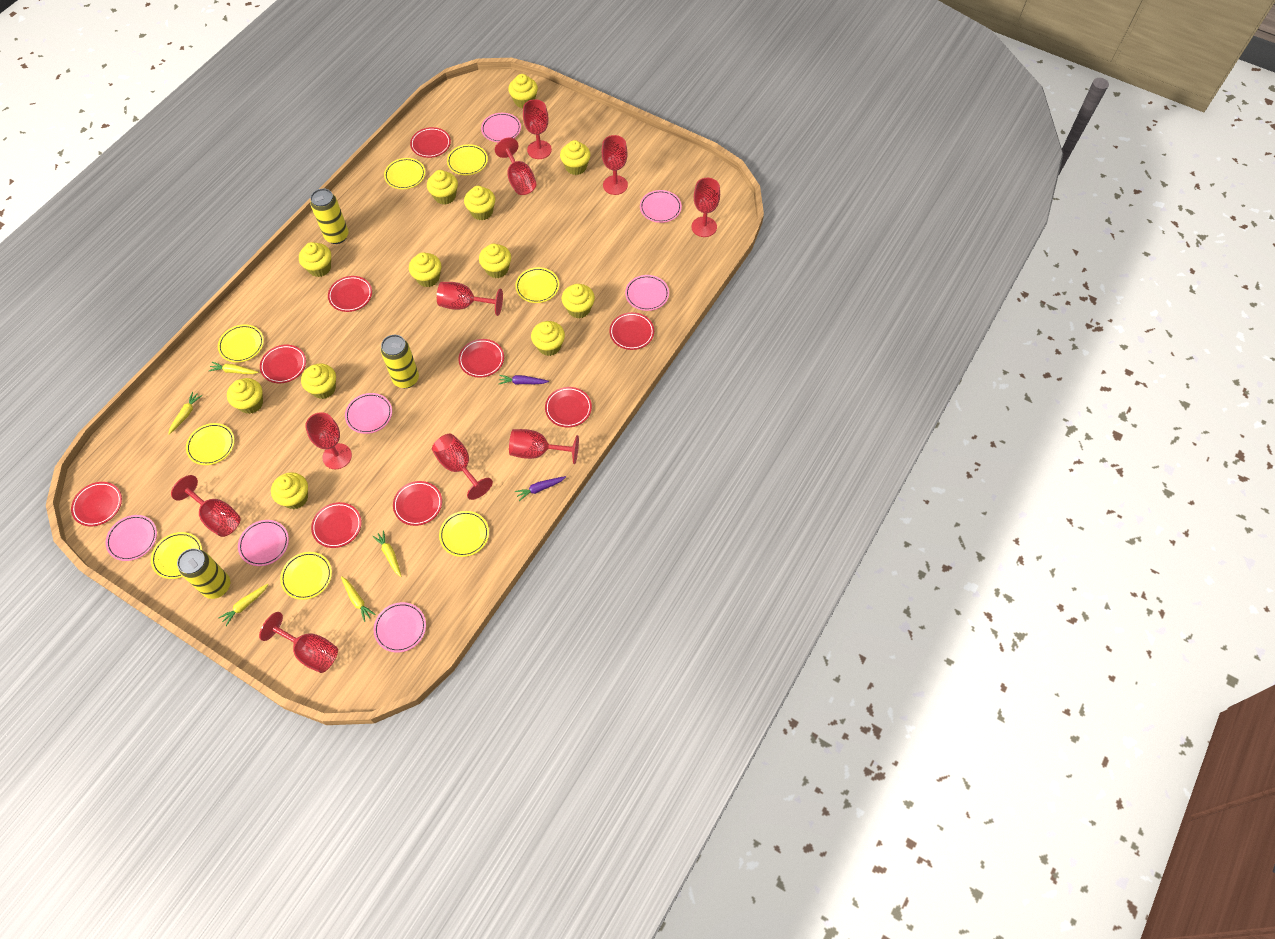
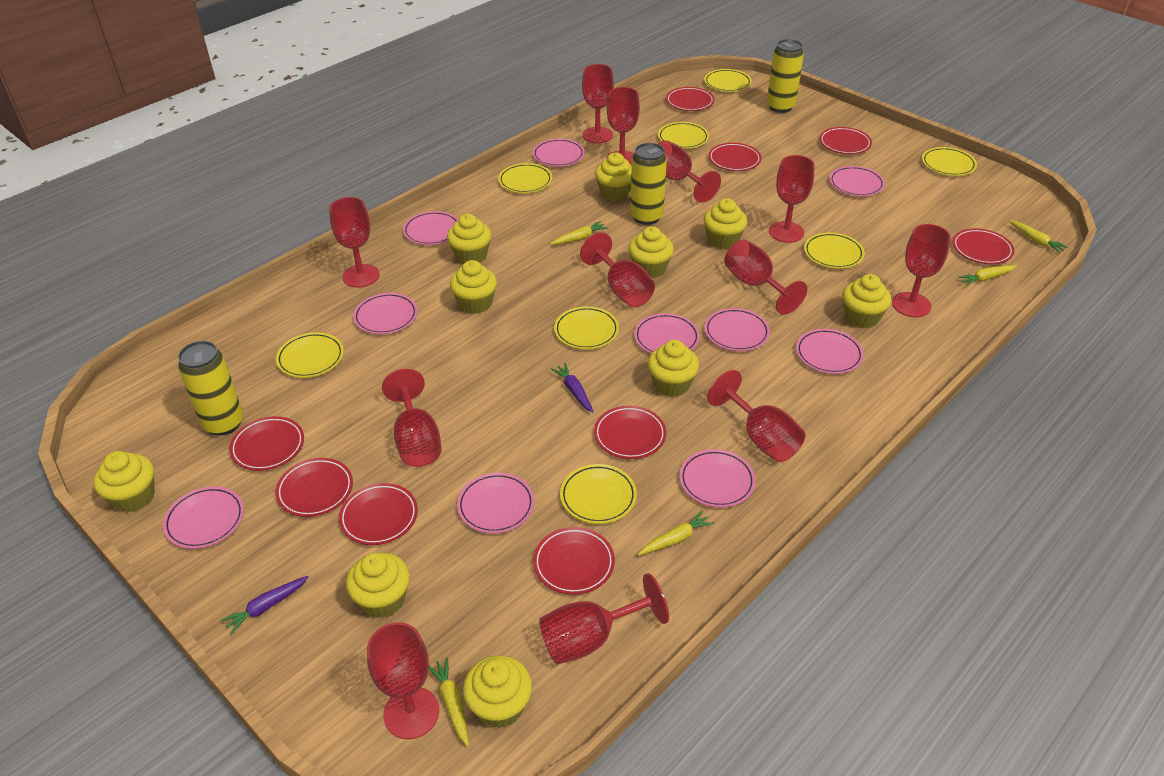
pink plate: [105,515,157,561] [238,520,289,566] [345,393,392,434] [374,602,426,653] [481,113,521,142] [625,275,669,311] [640,190,682,223] = 7 -> [163,486,244,549] [353,293,418,334] [403,211,459,245] [457,473,534,534] [532,138,585,167] [634,313,700,353] [679,449,756,508] [704,308,770,351] [796,329,864,374] [829,166,885,196] = 10
red goblet: [171,475,240,537] [259,612,338,673] [305,412,352,469] [432,434,493,500] [437,282,503,316] [495,137,536,195] [509,429,579,464] [523,99,552,159] [602,135,628,195] [691,178,720,237] = 10 -> [329,197,380,288] [367,622,439,739] [382,369,442,467] [539,573,669,665] [580,232,655,307] [582,64,614,143] [606,87,640,165] [658,140,721,203] [707,370,806,462] [724,239,807,315] [769,155,815,243] [892,224,951,317] = 12
yellow cupcake: [227,378,263,414] [271,472,308,509] [299,242,331,277] [301,364,336,399] [409,252,441,287] [427,170,458,205] [464,186,495,220] [479,243,511,278] [508,74,538,109] [531,321,565,356] [560,140,590,175] [562,284,595,318] = 12 -> [93,451,155,513] [346,552,410,618] [447,214,491,264] [450,260,497,314] [463,655,532,728] [595,152,632,201] [629,226,674,278] [648,340,699,397] [703,199,747,249] [842,274,891,329] = 10

